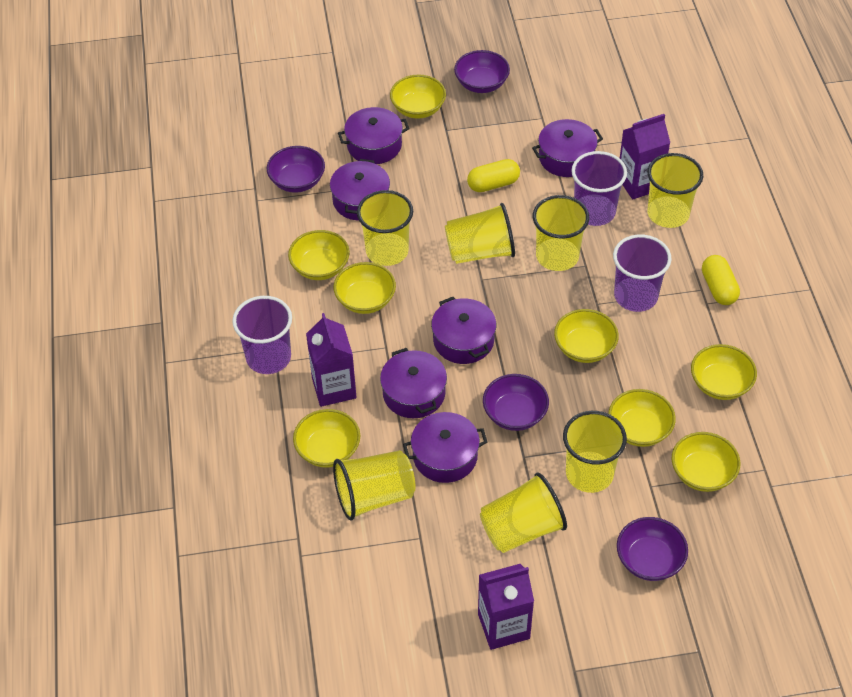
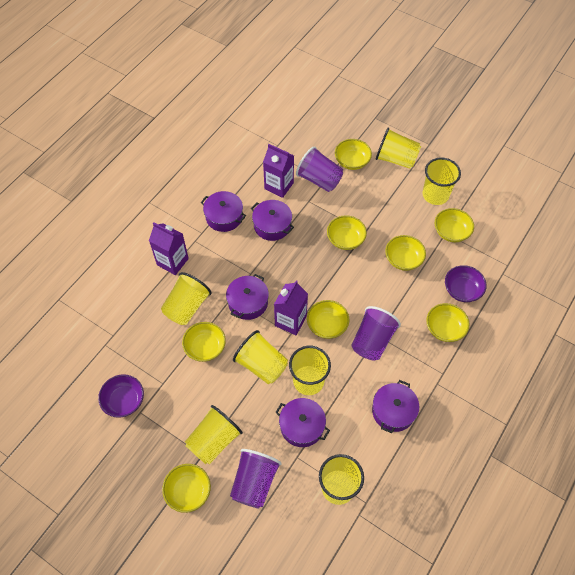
purple bowl: [267,146,325,193] [454,50,510,93] [483,374,549,431] [617,517,688,581] = 4 -> [98,374,144,418] [445,265,487,302] = 2
purple pot: [330,159,390,220] [338,107,409,164] [380,348,447,418] [403,412,487,483] [431,297,496,364] [532,119,603,177] = 6 -> [201,191,246,232] [226,274,269,320] [251,200,294,241] [275,398,330,447] [372,380,419,433] = 5
yellow capsule: [467,159,520,192] [702,255,740,305] = 2 -> none = 0

